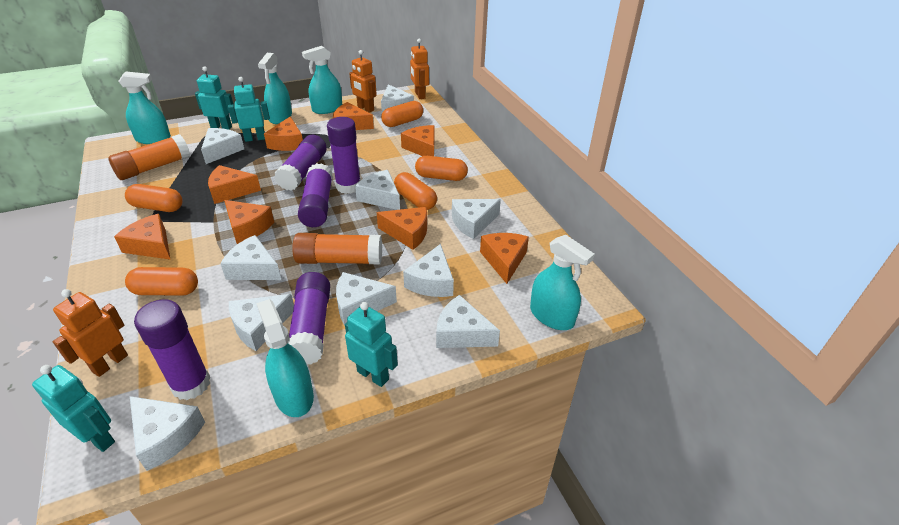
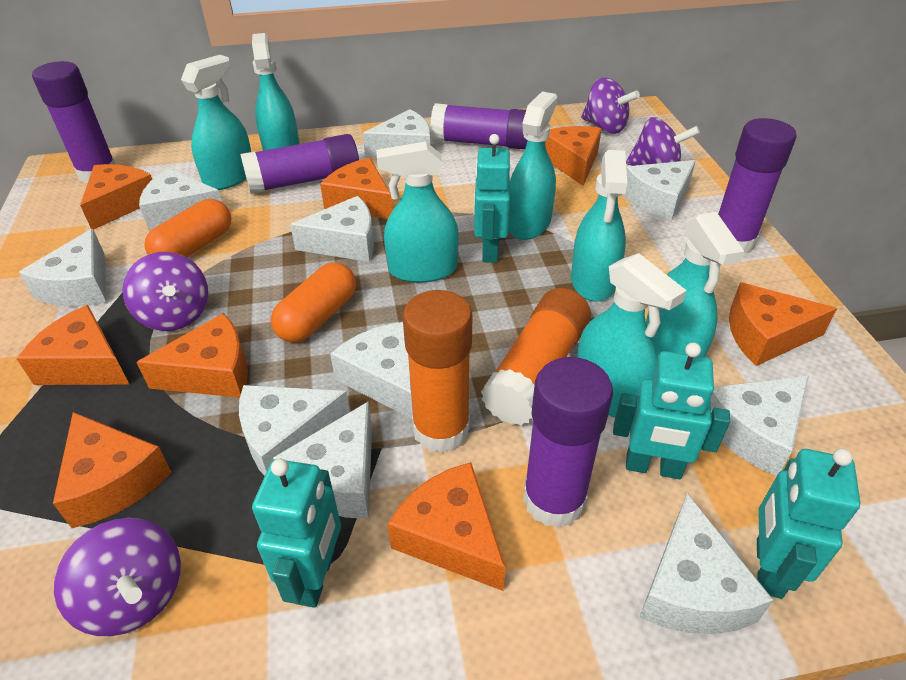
orange capsule: [125,184,183,212] [125,267,198,296] [381,101,423,127] [394,172,437,210] [415,156,468,181] = 5 -> [145,199,231,257] [271,262,356,342] = 2
orange robot: [53,289,128,377] [349,50,377,113] [410,38,429,99] = 3 -> none = 0
purple spinning top: none = 0 -> [54,518,181,636] [122,252,208,331] [581,78,640,134] [626,117,700,166] = 4
turquoise spray bottle: [118,71,171,144] [256,299,314,417] [258,53,292,124] [302,46,342,114] [530,235,595,330] = 5 -> [181,55,251,190] [252,33,299,151] [376,142,459,283] [508,91,557,240] [571,150,627,301] [577,253,687,418] [646,212,745,357] = 7

